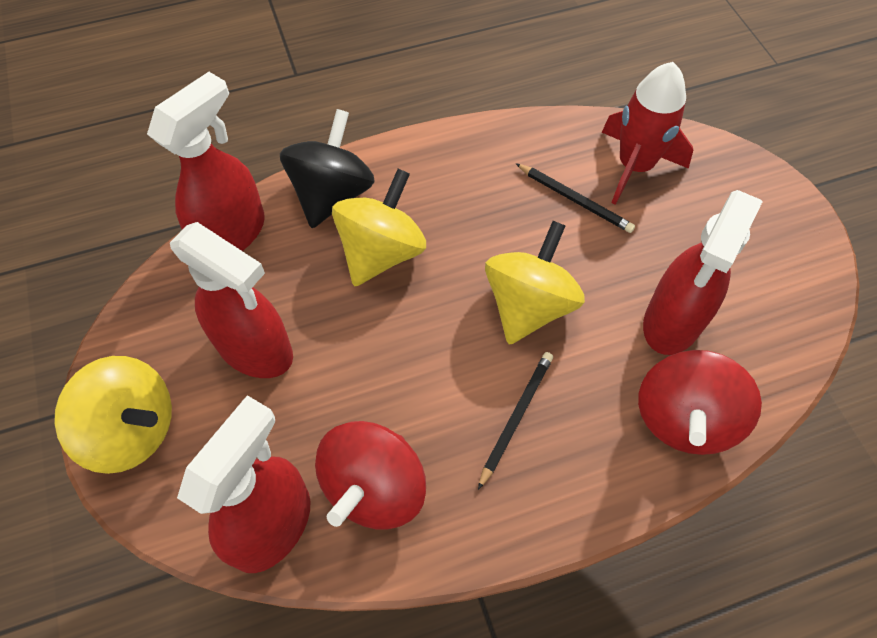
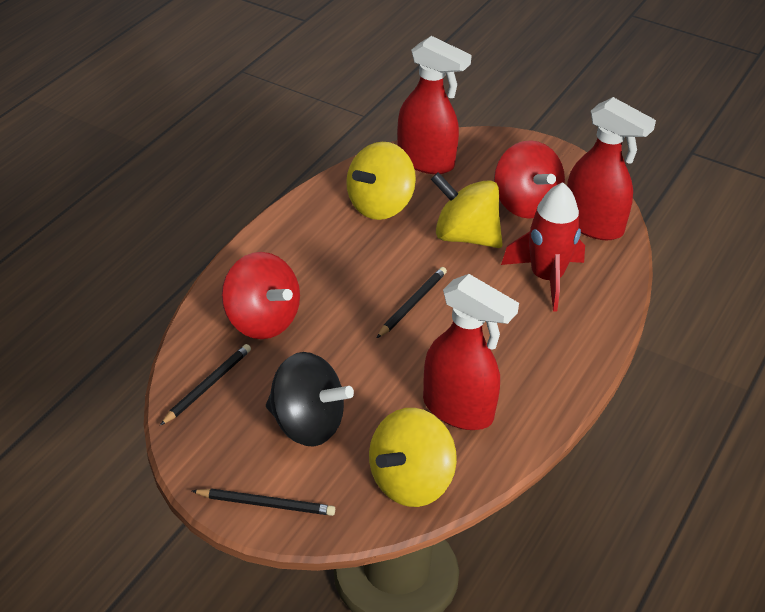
black pencil: [478,352,553,490] [516,163,635,233] = 2 -> [160,344,251,425] [192,489,335,516] [377,267,447,338] = 3
red spray bottle: [147,72,265,251] [170,222,293,378] [177,395,311,573] [643,190,763,355] = 4 -> [397,36,472,174] [423,274,519,430] [567,97,656,240] = 3

